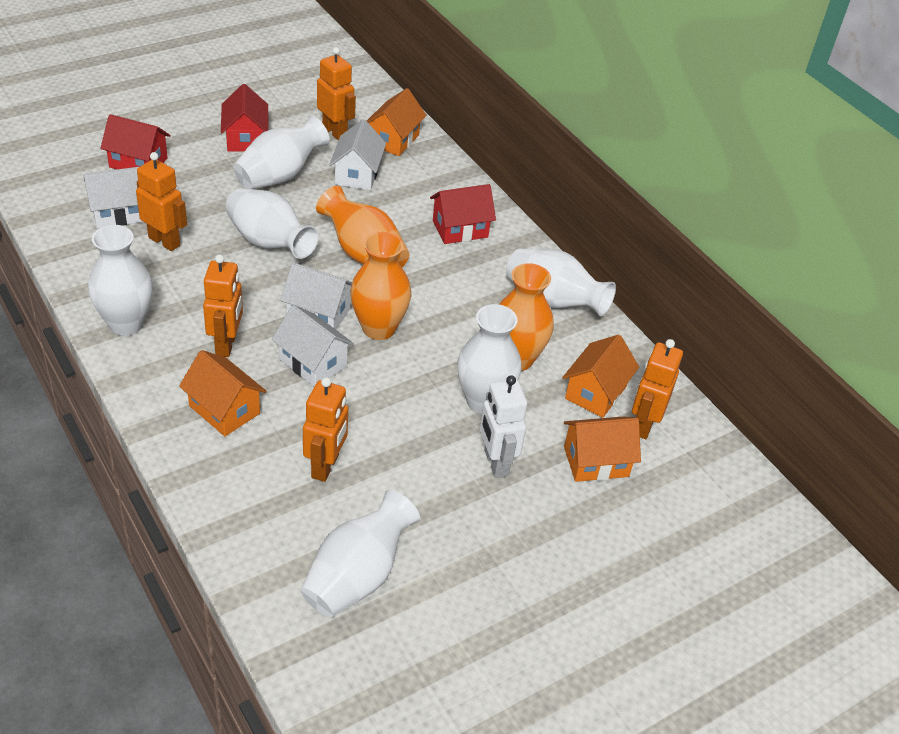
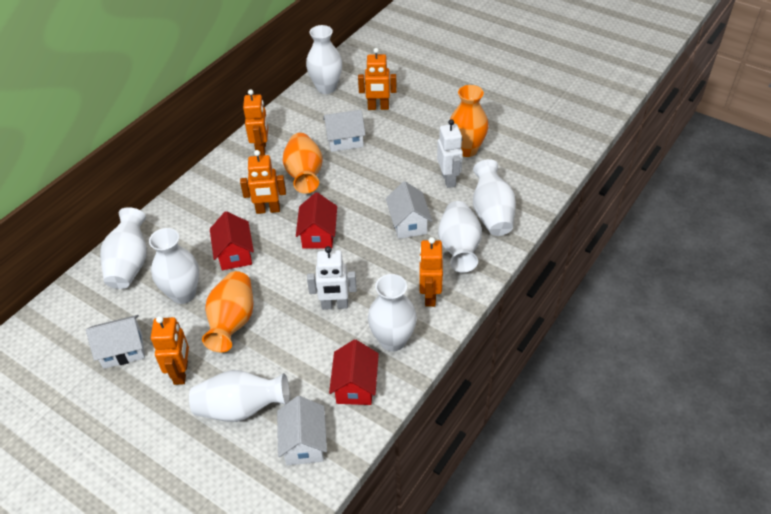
orange house: [179,350,267,436] [367,88,426,156] [562,334,639,418] [564,416,641,482] = 4 -> none = 0
white robot: [480,376,527,478] = 1 -> [307,246,357,310] [437,119,463,188] = 2
white vase: [88,225,153,336] [225,189,319,259] [233,116,330,189] [301,490,420,617] [457,304,521,414] [506,249,616,316] = 6 -> [100,207,147,289] [149,228,199,304] [189,370,290,422] [306,25,342,94] [368,274,417,352] [438,201,482,273] [473,159,516,236] = 7

